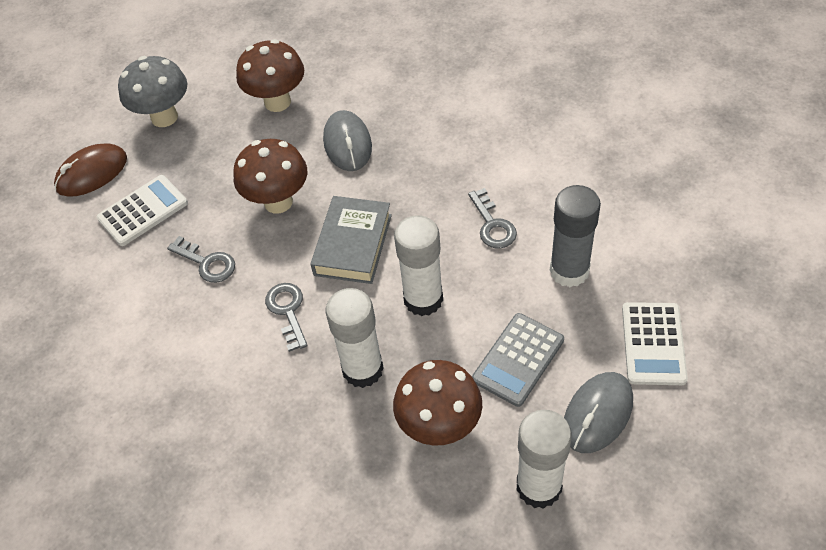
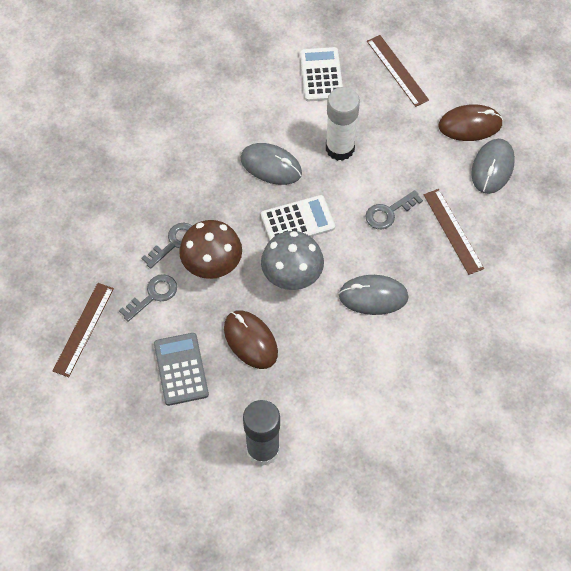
brown mouse: [54,143,127,197] = 1 -> [224,310,278,369] [439,104,503,141] = 2
brown mushroom: [233,139,307,214] [236,39,304,112] [393,360,482,446] = 3 -> [179,220,242,279] = 1
brown ruler: none = 0 -> [53,283,114,377] [367,35,429,107] [424,189,484,275] = 3
grey book: [310,196,392,284] = 1 -> none = 0
grey mouse: [323,110,372,171] [564,372,633,453] = 2 -> [240,143,302,185] [338,275,409,315] [471,139,515,194] = 3
white glue stick: [325,288,384,388] [394,215,443,316] [517,410,572,509] = 3 -> [326,87,360,161] = 1

